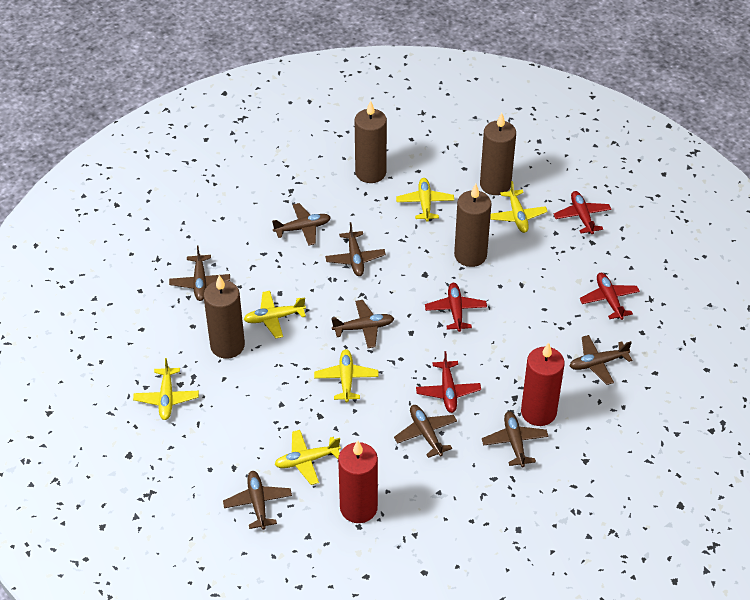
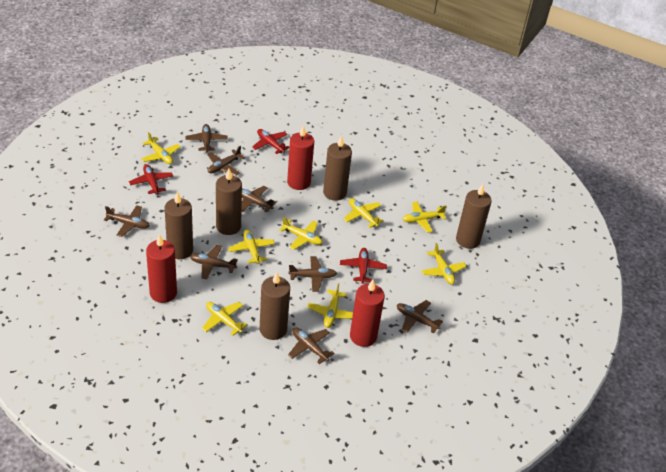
brown candle: [203,275,245,359] [355,100,387,183] [454,184,491,267] [480,113,516,195] = 4 -> [165,191,193,259] [216,169,242,235] [260,272,290,340] [323,135,352,201] [456,184,492,249] = 5
red candle: [338,441,378,523] [521,342,565,426] = 2 -> [146,234,177,303] [287,125,314,190] [350,280,385,347] = 3
red plane: [416,351,481,413] [425,283,487,332] [554,191,611,234] [580,273,640,320] = 4 -> [129,164,173,194] [252,129,289,154] [340,248,387,284] = 3
yellow plane: [133,358,199,420] [244,291,306,338] [274,430,341,485] [314,349,379,402] [396,178,454,222] [490,181,548,233] = 6 -> [141,132,181,164] [202,302,248,336] [228,230,275,264] [279,217,322,250] [307,283,353,328] [344,199,384,228] [403,202,446,233] [422,243,467,284] = 8

